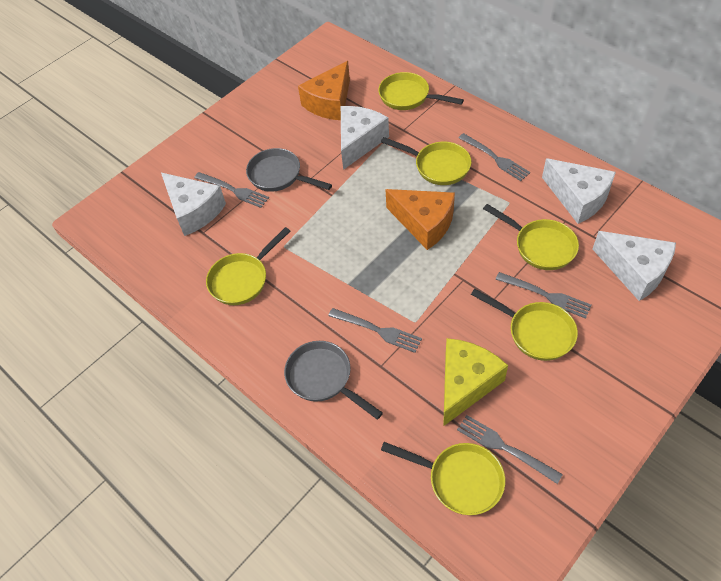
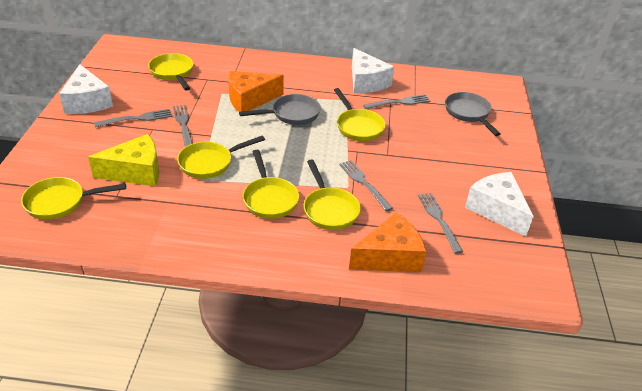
white cheese: [161,173,226,236] [341,106,389,170] [542,158,616,224] [593,231,676,301] = 4 -> [59,64,113,114] [352,48,394,93] [465,172,534,237] = 3

